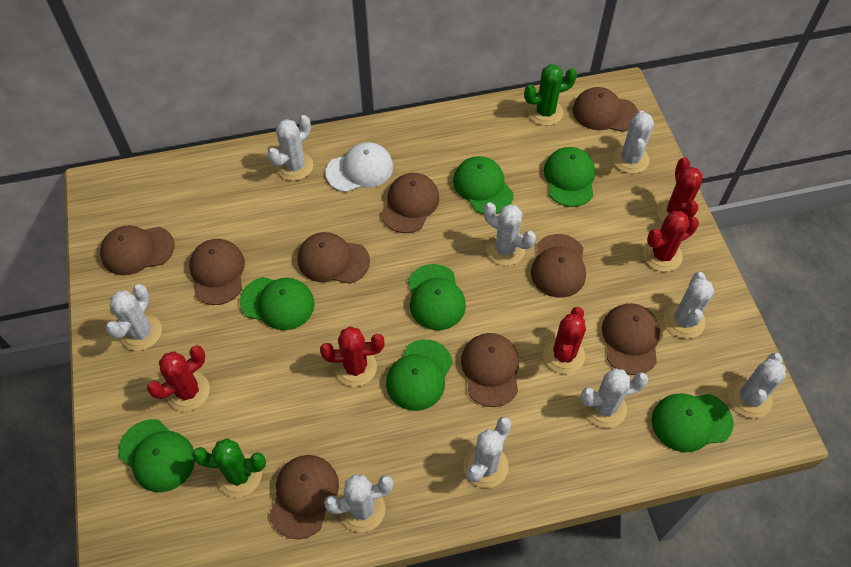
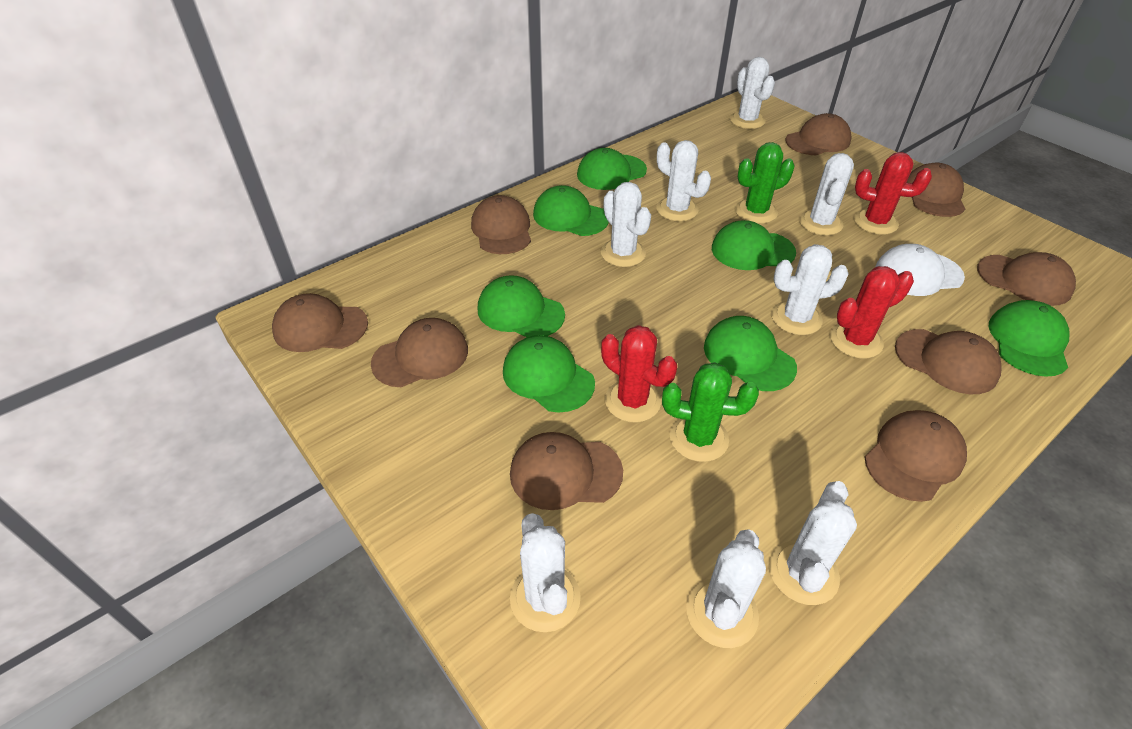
red cactus: [147,345,210,411] [320,326,384,387] [543,307,586,374] [643,211,699,272] [657,157,703,222] = 5 -> [601,325,677,423] [830,266,914,358] [854,152,932,235] = 3
white cactus: [106,284,162,351] [267,115,313,181] [324,475,393,532] [463,417,511,488] [483,202,536,266] [580,368,649,428] [612,111,654,174] [664,272,714,339] [728,353,786,418] = 9 -> [510,513,581,632] [601,182,651,267] [657,140,711,221] [686,529,766,648] [730,57,775,129] [769,481,857,605] [771,244,849,335] [799,153,854,236] = 8

